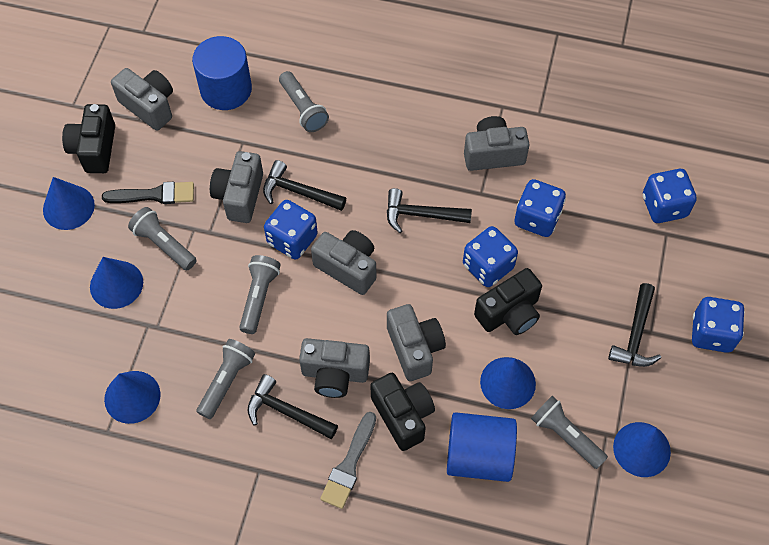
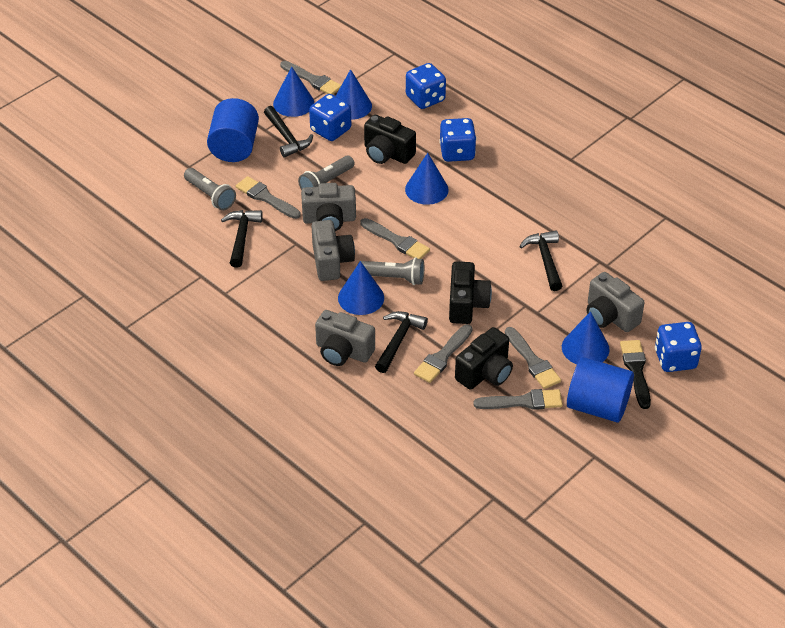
blue dice: [264,200,318,259] [463,226,518,287] [514,179,566,237] [643,169,697,223] [692,297,745,353] = 5 -> [309,94,351,141] [406,63,446,109] [439,118,476,162] [655,322,702,372] = 4
grey brush: [320,412,376,509] = 1 -> [236,176,301,219] [280,61,341,95] [361,218,430,259] [414,324,473,383] [473,389,563,410] [505,327,561,389] = 6
grey camera: [111,68,173,131] [210,151,263,223] [299,338,370,398] [311,230,376,295] [387,304,446,381] [464,116,530,171] = 6 -> [301,183,356,231] [312,220,355,281] [315,310,375,366] [587,272,645,332] = 4
grey flashlight: [128,207,197,270] [197,339,255,419] [239,255,280,334] [279,71,329,132] [531,396,608,469] = 5 -> [184,168,236,210] [298,155,355,190] [358,258,424,285] = 3

